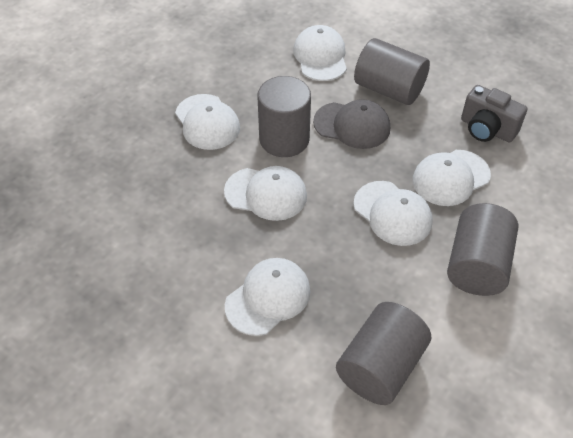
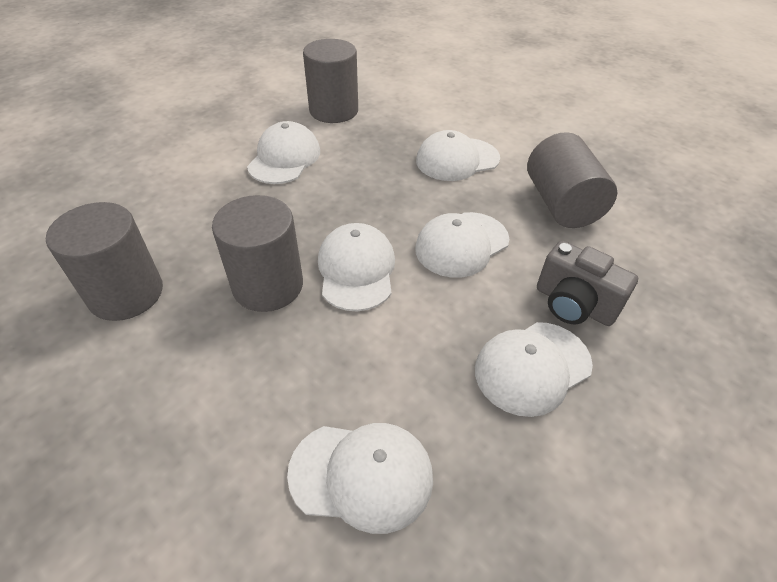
grey cap: [313,99,390,149] = 1 -> none = 0

